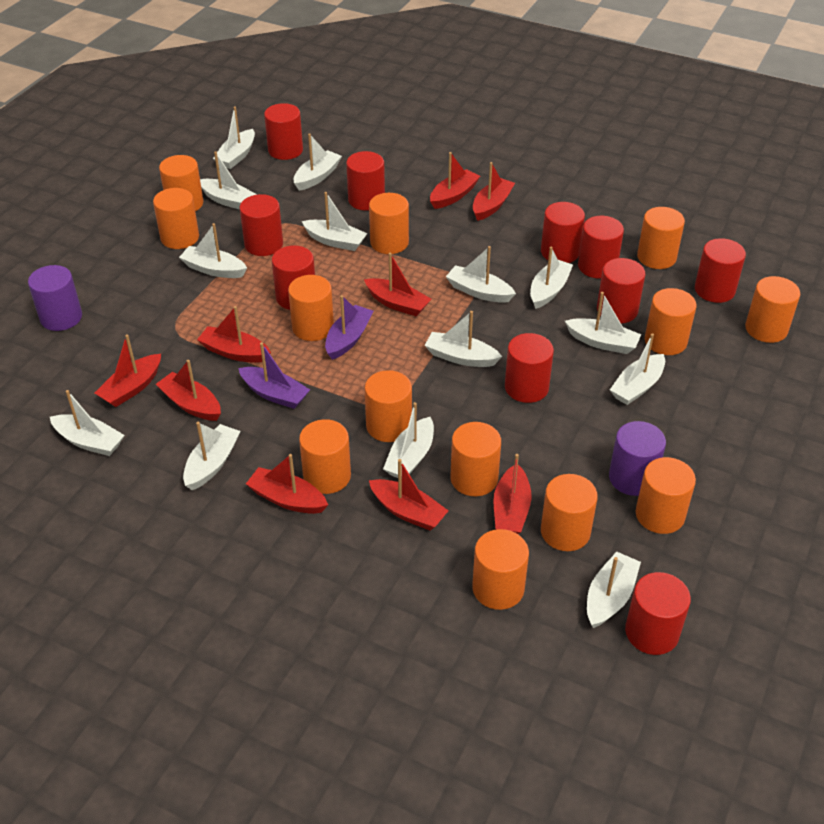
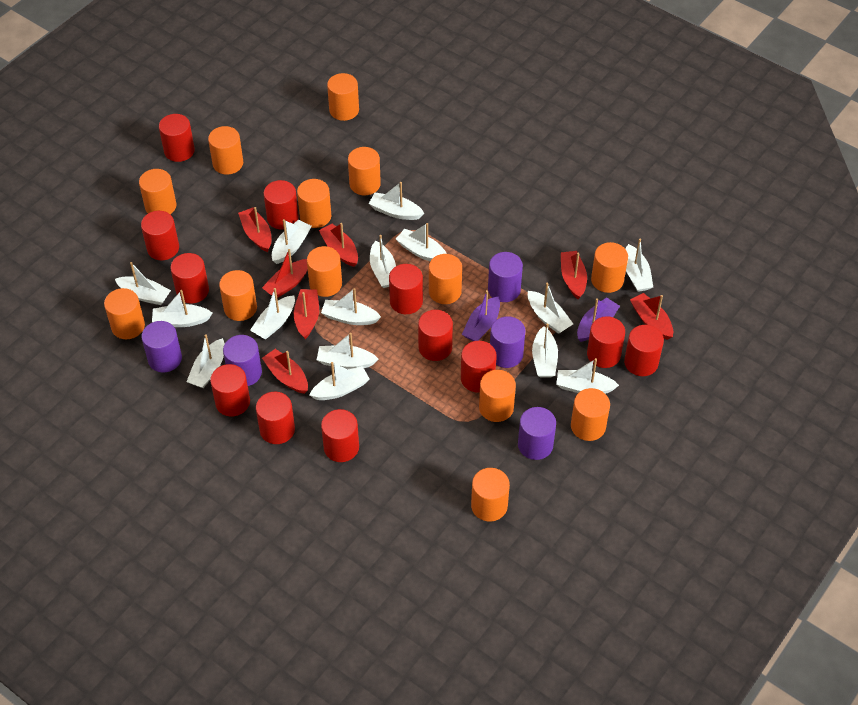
purple cylinder: [28,265,82,331] [609,421,666,496] = 2 -> [141,321,182,373] [223,335,262,386] [488,252,523,302] [490,316,526,368] [518,407,556,460] = 5
red boat: [95,334,161,407] [156,360,221,421] [197,306,271,363] [246,454,328,514] [364,253,431,317] [369,459,449,531] [430,152,480,209] [473,162,515,221] [493,454,532,534] = 9 -> [238,207,271,252] [262,249,308,298] [262,349,308,394] [294,289,319,339] [319,223,358,267] [561,251,587,299] [630,293,673,340] = 7
red cylinder: [239,194,283,256] [264,103,303,160] [272,245,315,310] [346,151,385,211] [505,333,554,403] [541,202,585,263] [578,216,624,279] [597,258,645,323] [625,572,691,655] [695,238,746,303] = 10 -> [141,211,179,260] [159,114,195,162] [171,253,209,304] [210,364,250,417] [256,392,295,444] [264,180,299,230] [321,409,359,462] [389,264,423,314] [418,310,453,361] [461,341,497,393] [587,316,625,368] [624,325,664,376] = 12
white boat: [50,390,125,456] [179,223,247,278] [183,422,240,490] [200,151,257,210] [213,106,255,169] [294,134,342,191] [301,192,368,251] [383,402,434,478] [425,311,502,367] [446,246,516,303] [530,247,573,309] [565,292,641,354] [587,551,641,628] [610,333,665,405] = 14 -> [115,262,171,305] [152,290,212,327] [187,334,225,388] [250,288,295,340] [272,219,312,264] [310,362,370,400] [317,333,378,369] [321,288,381,325] [369,182,424,220] [370,235,396,288] [396,223,447,261] [528,283,573,334] [532,323,558,378] [556,358,619,394] [625,239,653,292] = 15

